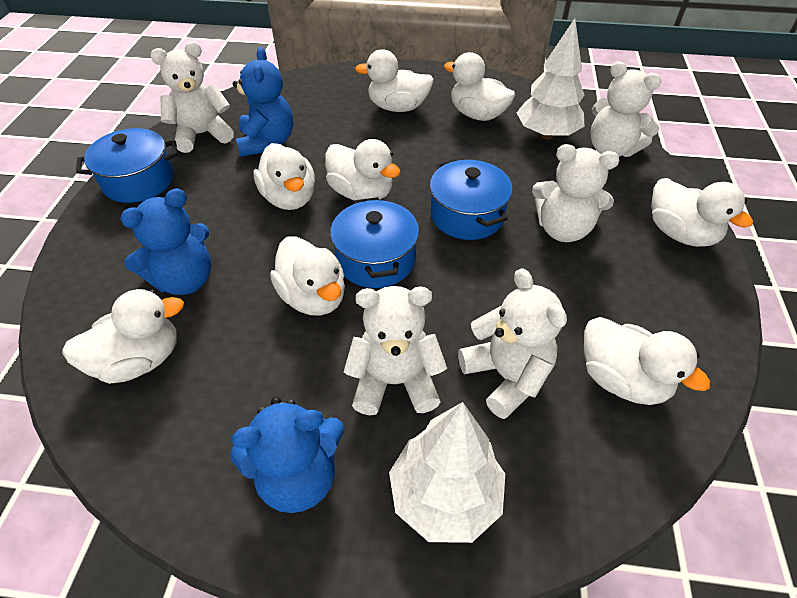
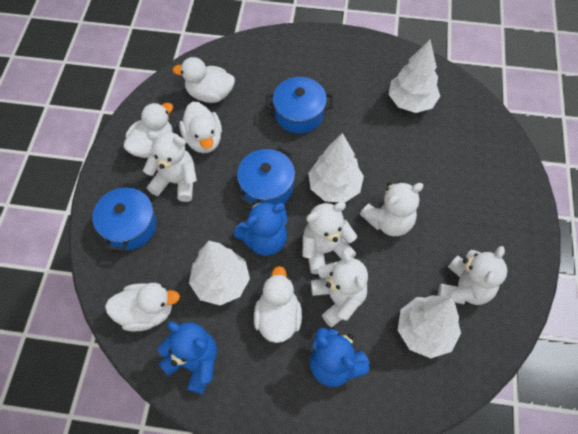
white duck: [62,289,184,384] [254,143,315,210] [270,236,345,316] [325,139,401,201] [355,49,434,112] [444,52,515,121] [584,317,710,405] [651,178,753,247] = 8 -> [105,283,180,331] [123,103,173,158] [172,57,235,103] [179,102,222,153] [254,266,302,343] = 5
white tree: [389,402,505,543] [516,18,584,139] = 2 -> [189,241,250,305] [308,133,364,203] [389,40,440,113] [398,295,461,358] = 4

